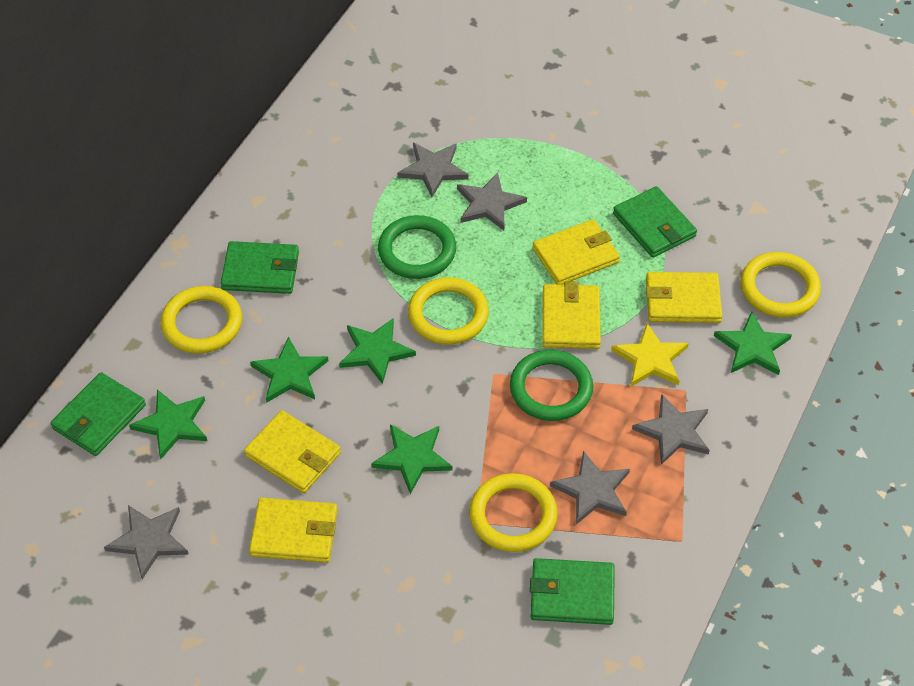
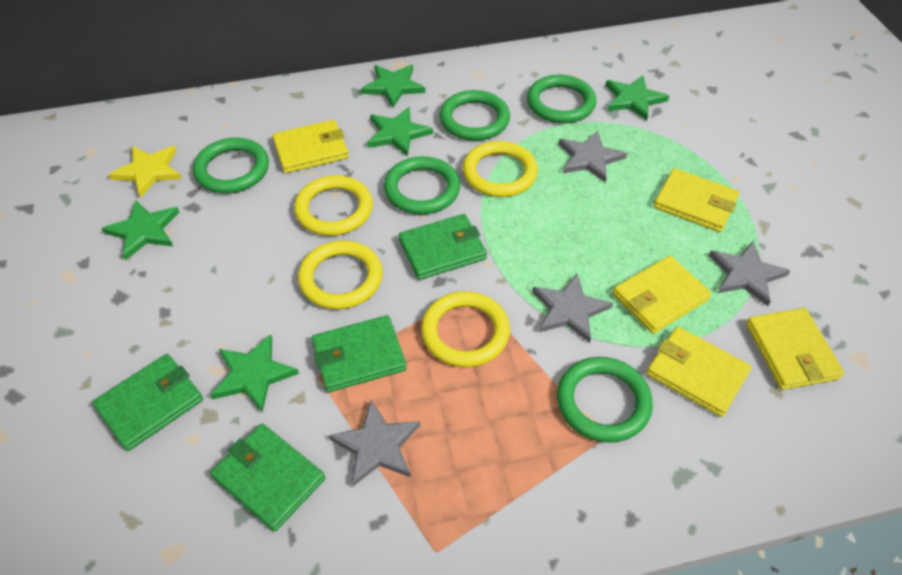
green ring: [378,215,456,279] [510,350,593,421] = 2 -> [193,138,269,194] [384,156,460,215] [439,90,510,141] [527,74,596,124] [557,357,653,443] = 5
grey star: [104,505,189,579] [397,143,469,197] [457,172,527,231] [550,451,630,524] [632,394,710,465] = 5 -> [329,400,420,487] [532,274,613,343] [559,131,627,183] [709,241,790,306] = 4

